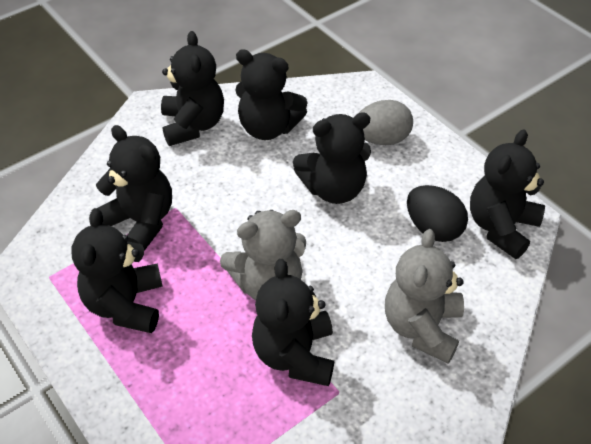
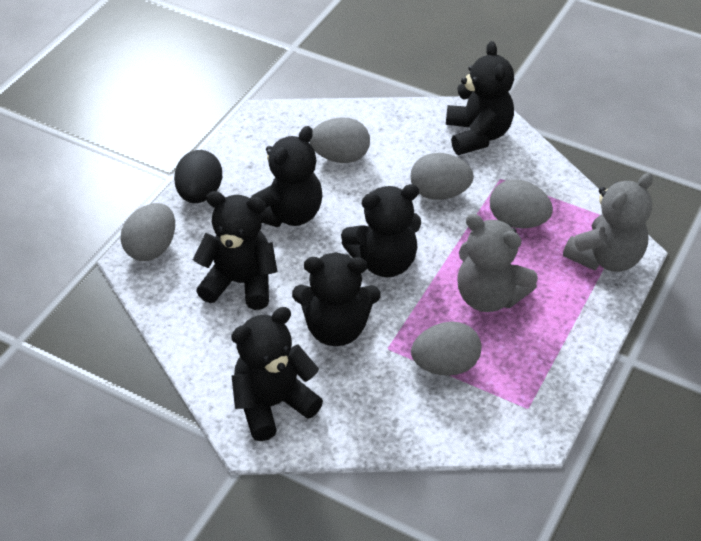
black teddy bear: [71,208,163,333] [96,125,172,251] [161,31,224,146] [235,49,308,140] [252,259,334,386] [293,112,371,204] [470,129,545,259] = 7 -> [193,191,277,310] [231,307,323,441] [251,126,322,227] [292,252,380,346] [341,184,421,278] [446,41,514,155] = 6
grey egg: [359,100,413,145] = 1 -> [120,203,175,261] [309,117,370,163] [411,153,474,200] [411,321,482,376] [490,179,553,228] = 5

